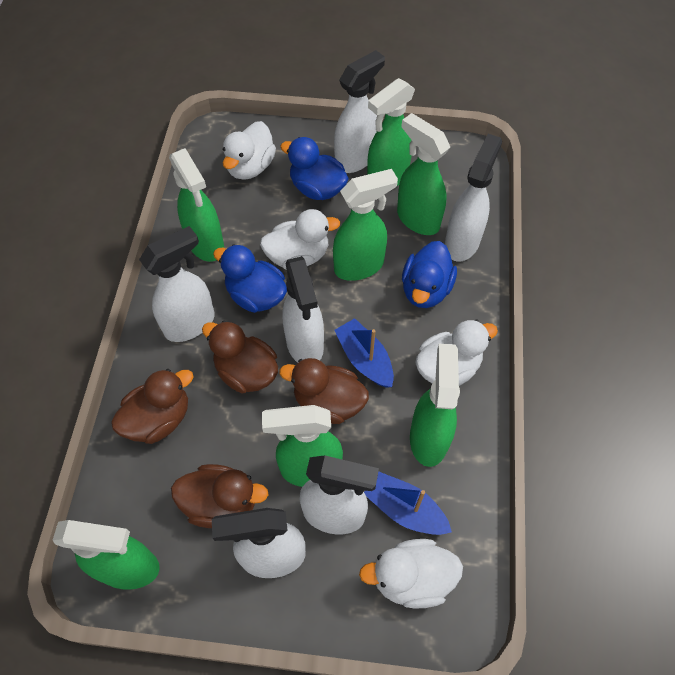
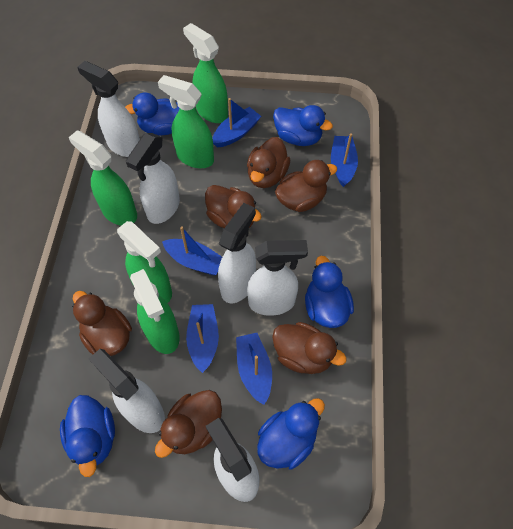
blue boat: [334,318,394,388] [364,471,452,535] = 2 -> [162,227,222,275] [186,304,219,373] [212,98,261,148] [236,333,272,405] [331,133,358,187] = 5
blue duck: [213,244,287,313] [280,137,349,200] [402,241,457,308] = 3 -> [60,395,115,477] [125,93,179,136] [257,398,325,469] [273,105,333,146] [305,256,354,328] = 5
brown duck: [111,369,194,444] [171,464,269,528] [202,321,278,394] [279,358,369,424] = 4 -> [72,291,132,356] [155,390,222,458] [205,185,262,228] [247,137,290,188] [272,322,347,374] [275,160,337,212] = 6
green spray bottle: [52,520,160,590] [169,148,224,262] [262,405,343,487] [333,169,398,281] [367,78,415,186] [397,113,450,235] [410,344,460,467] = 7 -> [69,130,137,226] [117,221,172,303] [130,269,180,354] [158,75,214,168] [183,23,228,123] = 5
white duck: [223,121,276,180] [260,209,340,270] [359,539,463,609] [415,320,498,386] = 4 -> none = 0

